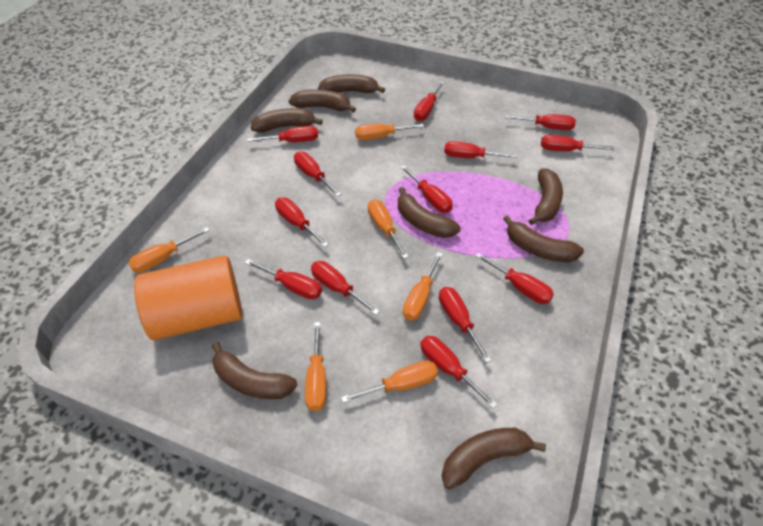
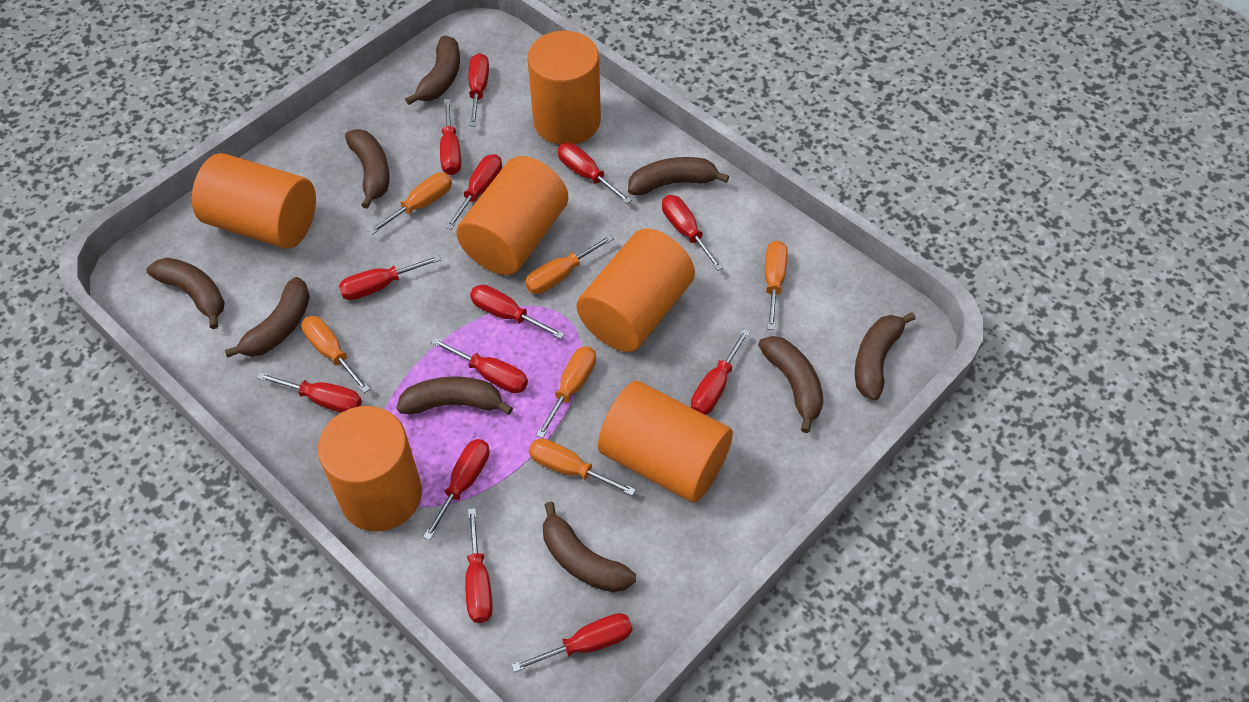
brown banana: [212,342,298,399] [251,108,323,133] [289,89,356,113] [318,74,385,93] [398,187,460,238] [441,428,546,489] [503,215,584,262] [528,168,563,225] = 8 -> [146,258,225,329] [225,277,310,358] [345,129,390,209] [396,377,513,415] [405,36,460,105] [543,501,636,593] [628,157,729,195] [758,336,823,433] [855,312,915,400] = 9
orange cylinder: [134,255,242,340] = 1 -> [192,153,316,249] [318,406,422,532] [456,156,568,275] [527,31,601,145] [576,229,695,352] [598,381,733,502] = 6

